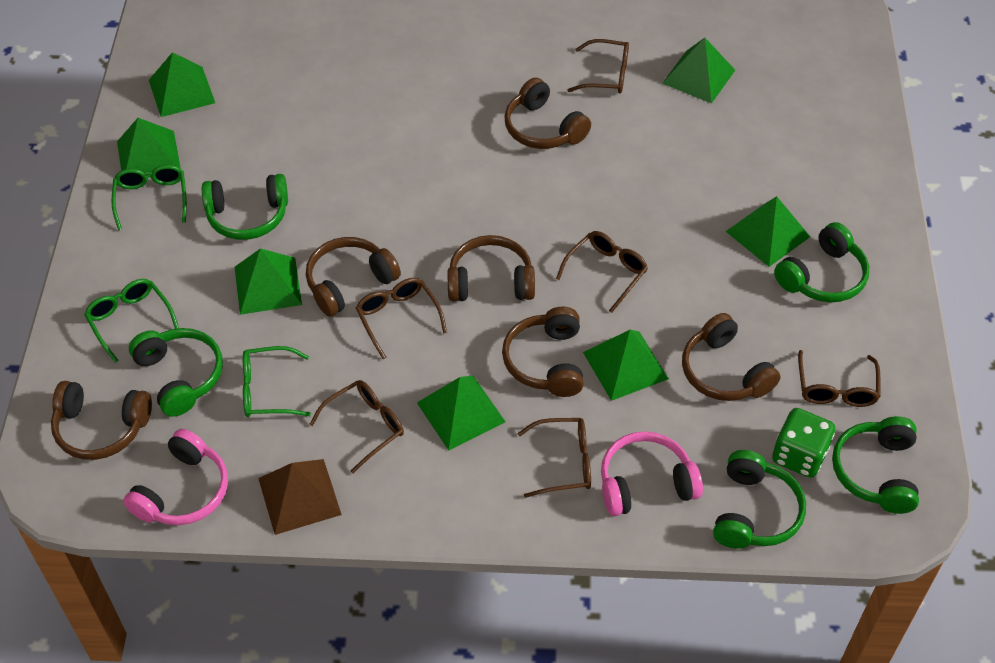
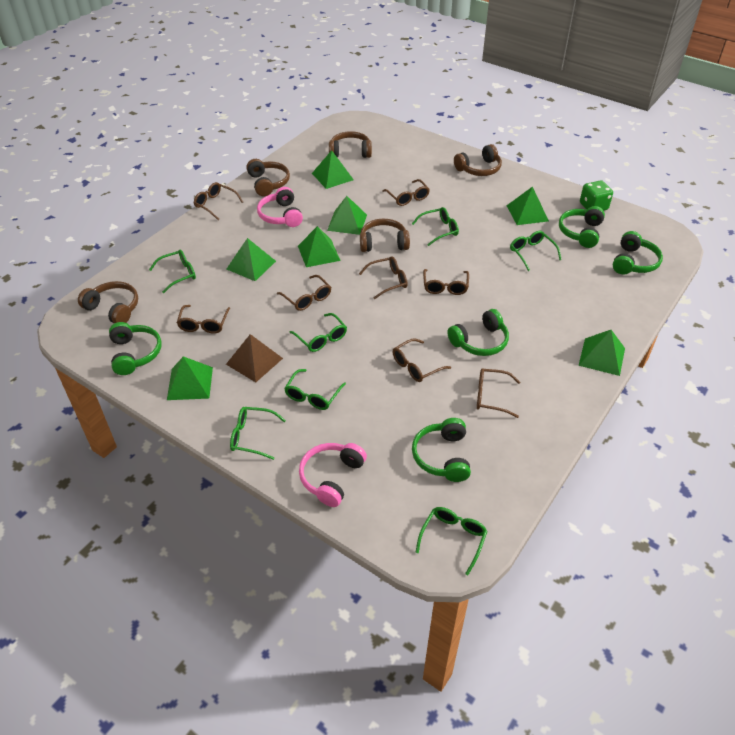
brown glasses: [309,380,404,473] [356,278,447,359] [518,418,591,498] [556,231,648,313] [568,39,629,93] [798,350,880,407] = 6 -> [177,305,230,333] [194,182,243,220] [277,275,331,311] [359,256,408,299] [382,179,430,206] [393,339,451,382] [423,269,469,295] [477,368,520,418] = 8
brown headphones: [51,381,152,460] [306,237,401,317] [448,235,535,301] [502,307,584,397] [505,78,591,149] [682,313,781,401] = 6 -> [78,281,138,323] [246,159,290,196] [329,131,372,158] [360,219,410,252] [454,144,502,176] = 5
green glasses: [84,279,179,363] [112,165,187,230] [243,346,311,417] = 3 -> [149,250,196,293] [230,407,286,460] [284,369,346,410] [289,313,347,352] [412,207,459,246] [415,507,488,575] [510,231,562,271] = 7

